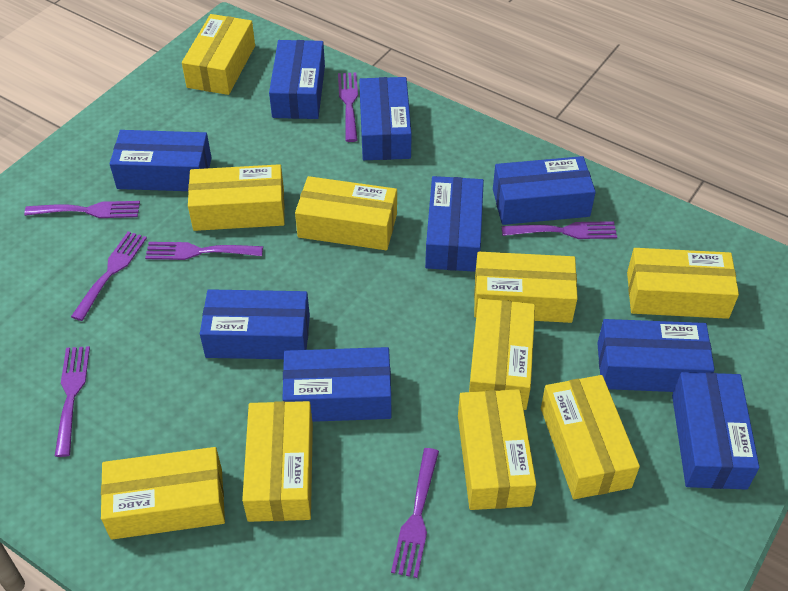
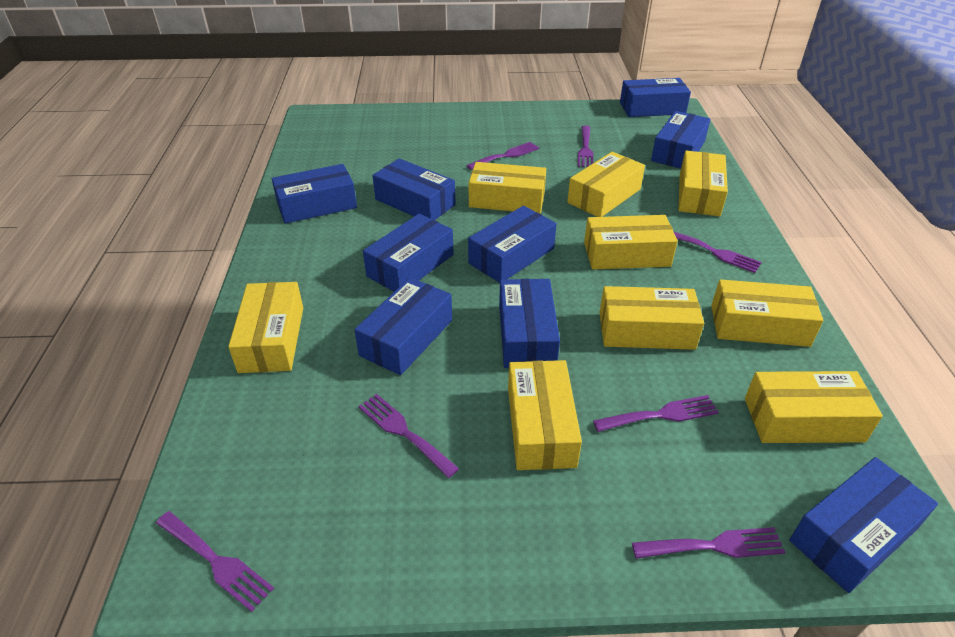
yellow box: [101,447,225,540] [182,14,255,95] [188,164,285,231] [242,401,313,522] [295,176,397,250] [458,389,536,510] [469,298,535,410] [474,252,578,323] [541,375,640,499] [627,248,739,319] = 10 -> [228,282,303,373] [469,162,546,214] [508,360,582,470] [567,152,645,217] [584,215,678,270] [600,286,704,350] [678,150,728,216] [711,279,823,347] [745,371,883,443] = 9

